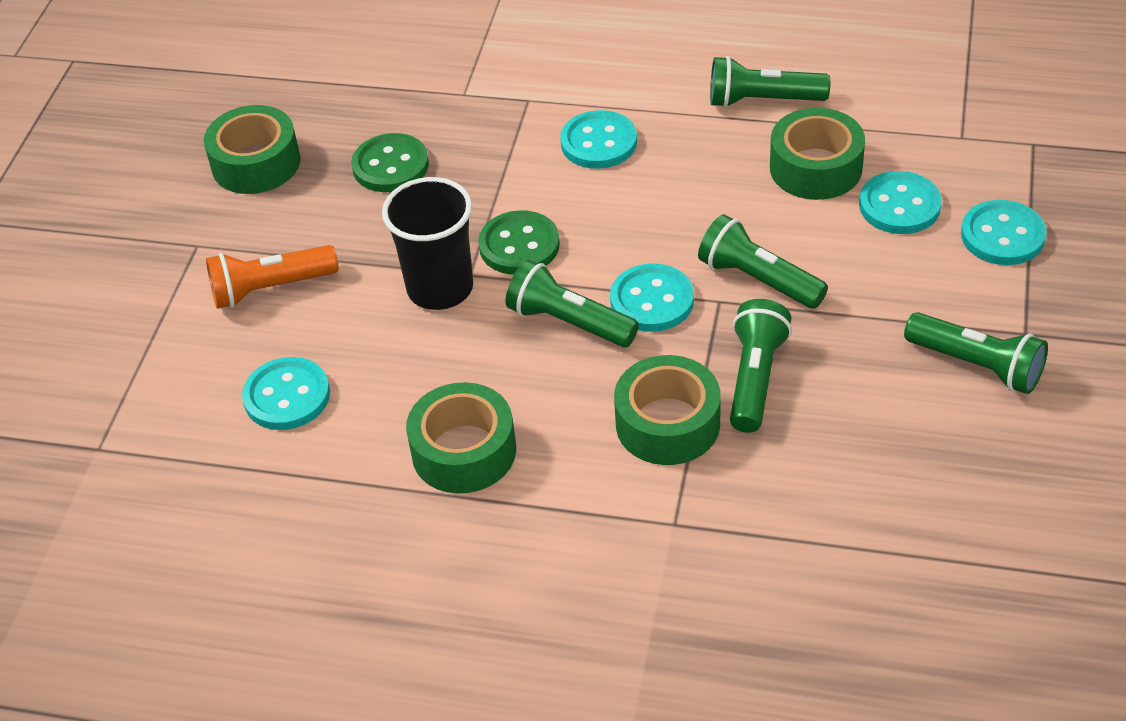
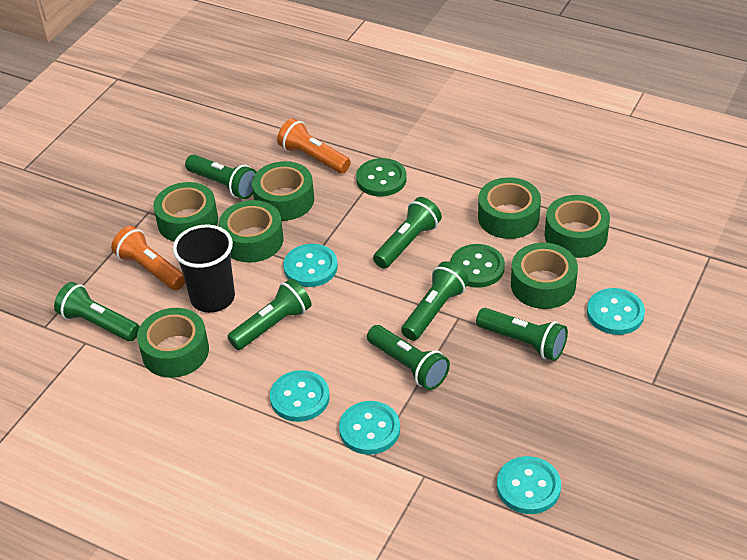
green flashlight: [505,260,639,347] [698,214,828,309] [710,56,830,108] [730,299,792,433] [904,312,1048,394] = 5 -> [54,282,140,341] [185,154,257,199] [227,279,312,350] [367,325,450,390] [373,197,442,269] [401,261,469,341] [476,308,568,361] = 7
green tape: [204,105,301,194] [406,382,516,493] [614,355,721,465] [770,108,865,200] = 4 -> [137,308,209,378] [153,182,218,242] [219,200,283,263] [252,161,314,221] [478,177,541,239] [511,243,578,309] [545,195,610,258] = 7
orange flashlight: [206,245,339,309] = 1 -> [111,226,185,290] [277,118,351,173] = 2

